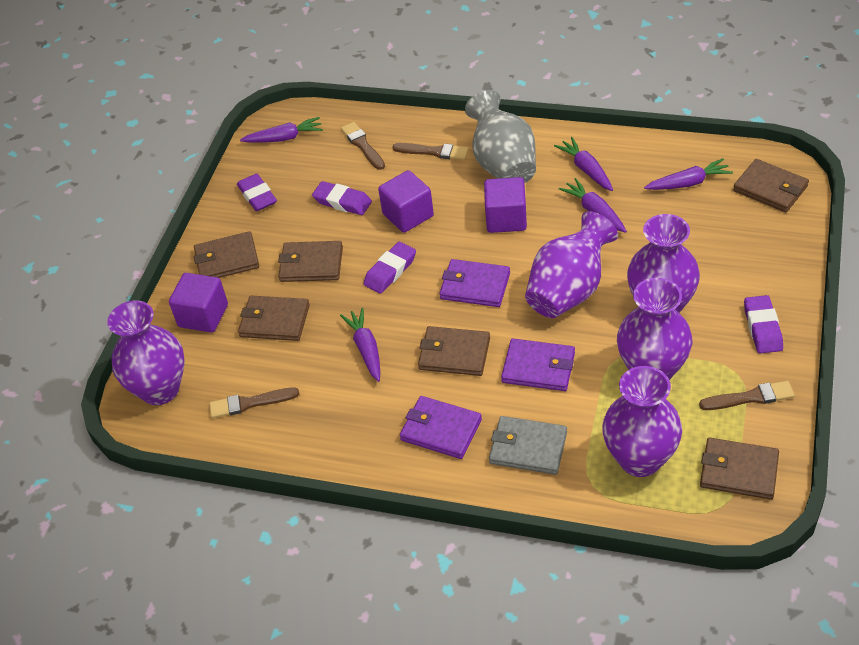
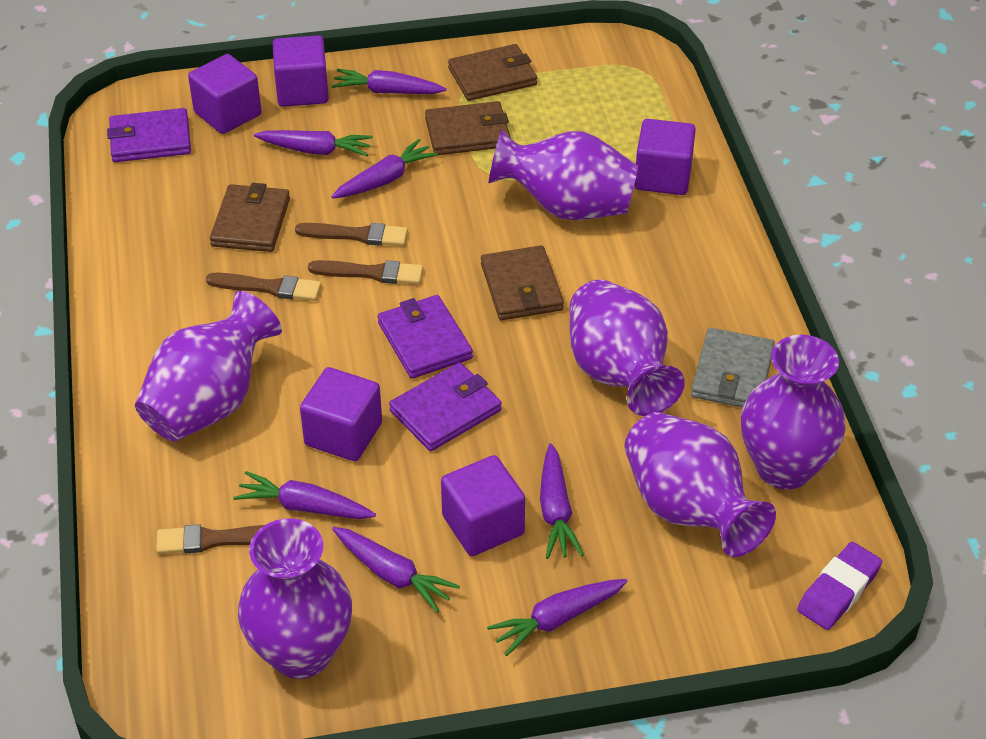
brown wallet: [194,231,259,278] [238,296,310,341] [278,241,343,282] [418,326,490,376] [700,438,779,500] [733,159,809,212] = 6 -> [210,183,290,252] [425,101,511,155] [448,44,537,101] [481,245,564,320] = 4
grey vase: [465,90,536,184] = 1 -> none = 0
purple carrot: [240,117,323,143] [340,307,380,382] [554,137,613,191] [559,178,627,233] [644,158,733,190] = 5 -> [233,471,376,519] [254,130,373,156] [332,69,447,94] [332,139,438,198] [332,527,460,613] [487,579,628,656] [540,443,584,559] = 7
purple cube: [169,273,228,333] [378,170,434,233] [484,177,527,233] = 3 -> [188,54,261,134] [273,35,329,107] [300,367,382,461] [441,455,525,556] [634,119,696,195] = 5
purple eraser: [237,174,277,211] [312,181,372,215] [363,242,416,294] [744,295,783,354] = 4 -> [797,542,882,630] = 1
purple vase: [107,300,185,405] [525,211,618,318] [602,366,682,477] [617,278,692,380] [627,214,700,313] = 5 -> [135,291,282,441] [238,518,352,679] [489,129,638,220] [569,279,685,416] [625,412,776,557] [741,335,846,490] = 6

